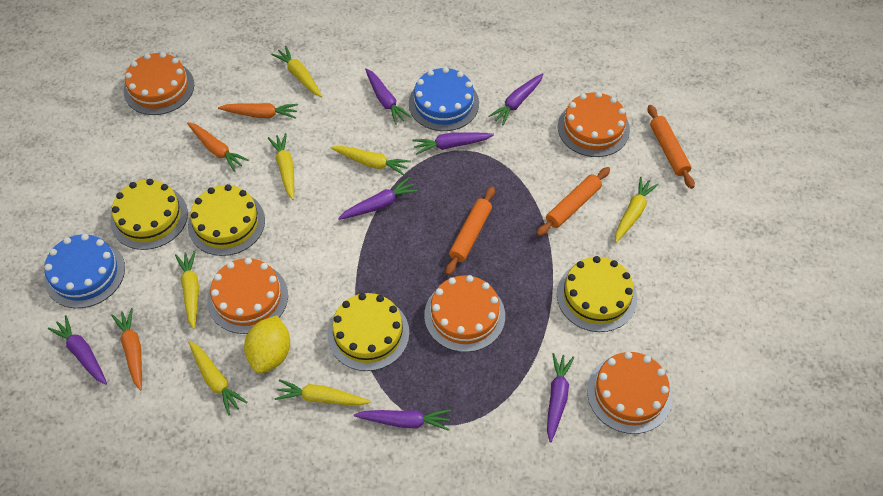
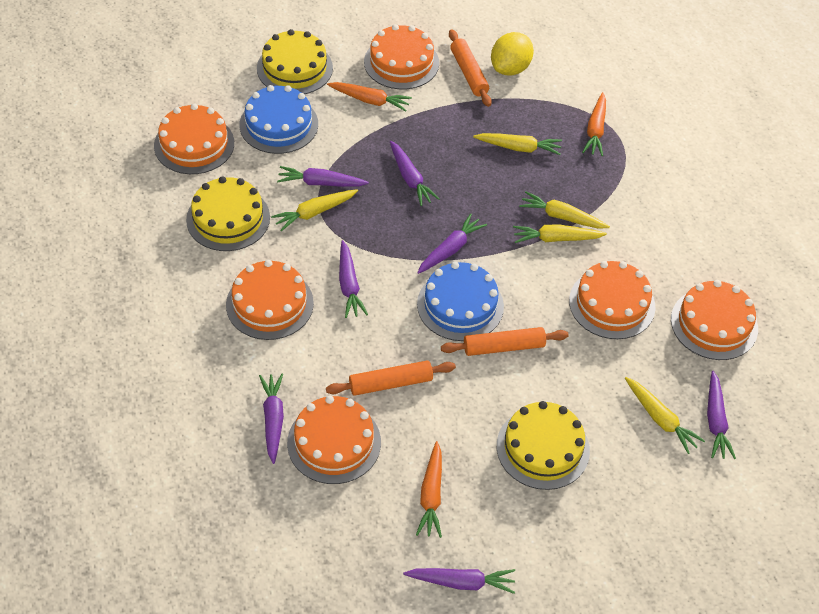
orange cake: [124,52,194,115] [207,258,288,334] [424,275,505,352] [558,92,630,157] [587,352,673,434] = 5 -> [154,104,234,174] [226,260,314,340] [287,396,381,484] [364,24,439,89] [569,261,656,339] [671,280,758,360] = 6
yellow cake: [110,179,188,250] [188,184,265,256] [327,293,409,371] [557,256,637,332] = 4 -> [186,176,270,251] [257,29,333,94] [497,401,590,490] = 3
yellow carrot: [175,250,199,329] [188,341,248,416] [268,133,294,200] [271,46,322,97] [274,379,371,406] [331,146,411,176] [615,177,659,243] = 7 -> [271,189,358,231] [473,133,562,155] [513,224,607,243] [519,192,610,229] [625,377,705,454] = 5

